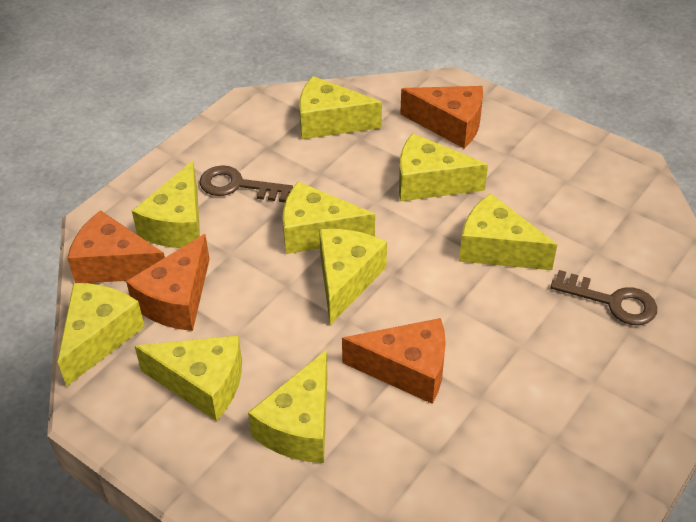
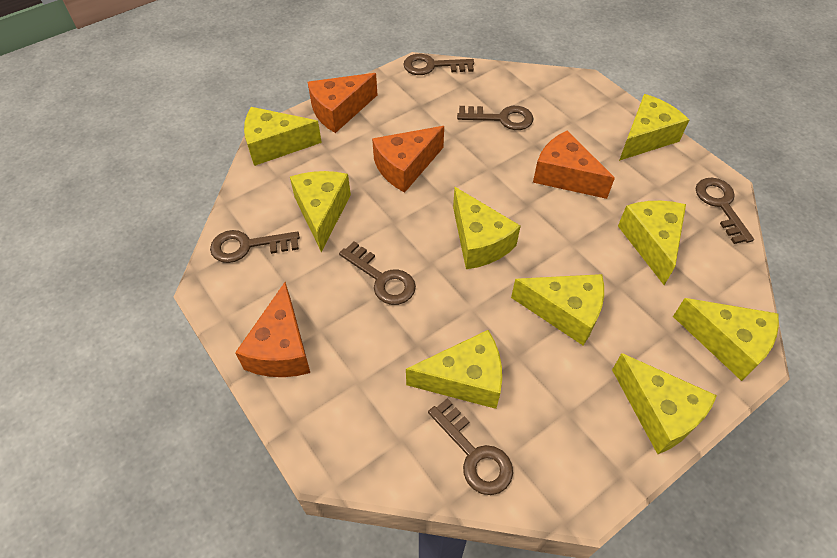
brown key: [200,165,293,203] [551,270,657,325] = 2 -> [210,230,300,263] [339,241,416,305] [404,54,474,75] [428,398,513,495] [457,106,534,130] [696,178,754,244] = 6

